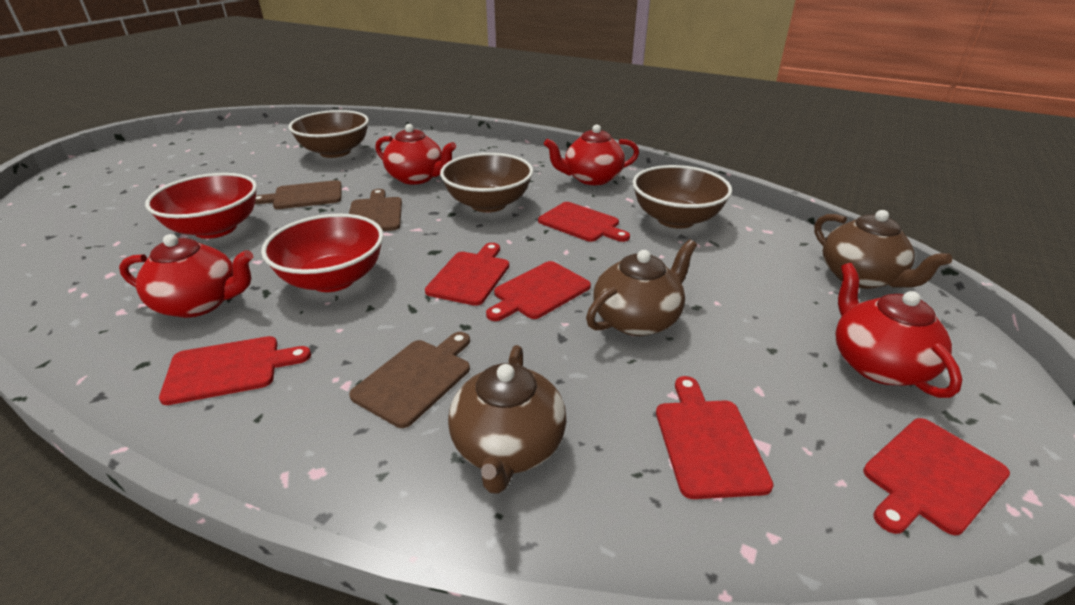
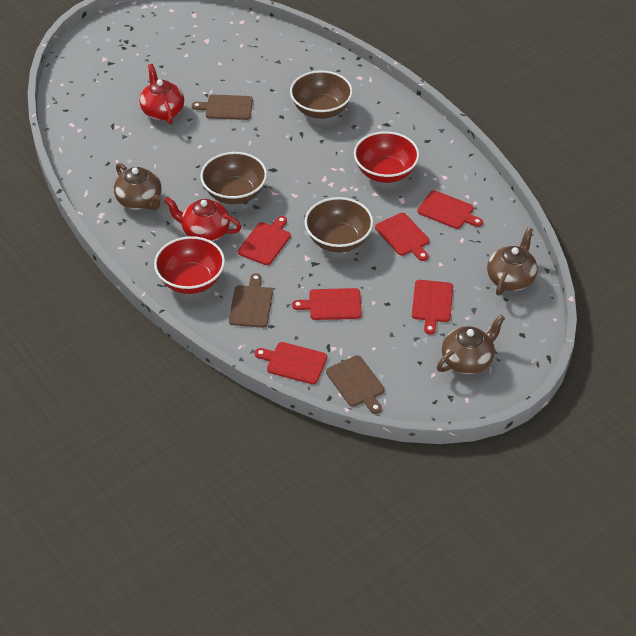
red teapot: [119,234,253,318] [375,124,456,185] [544,124,639,185] [835,263,963,398] = 4 -> [140,64,184,124] [164,197,241,242] = 2

